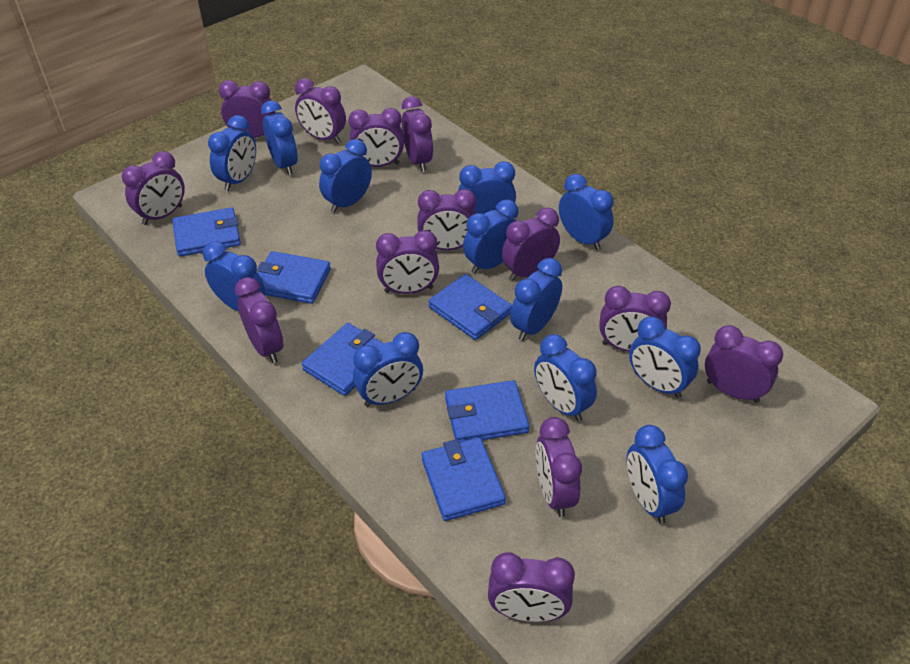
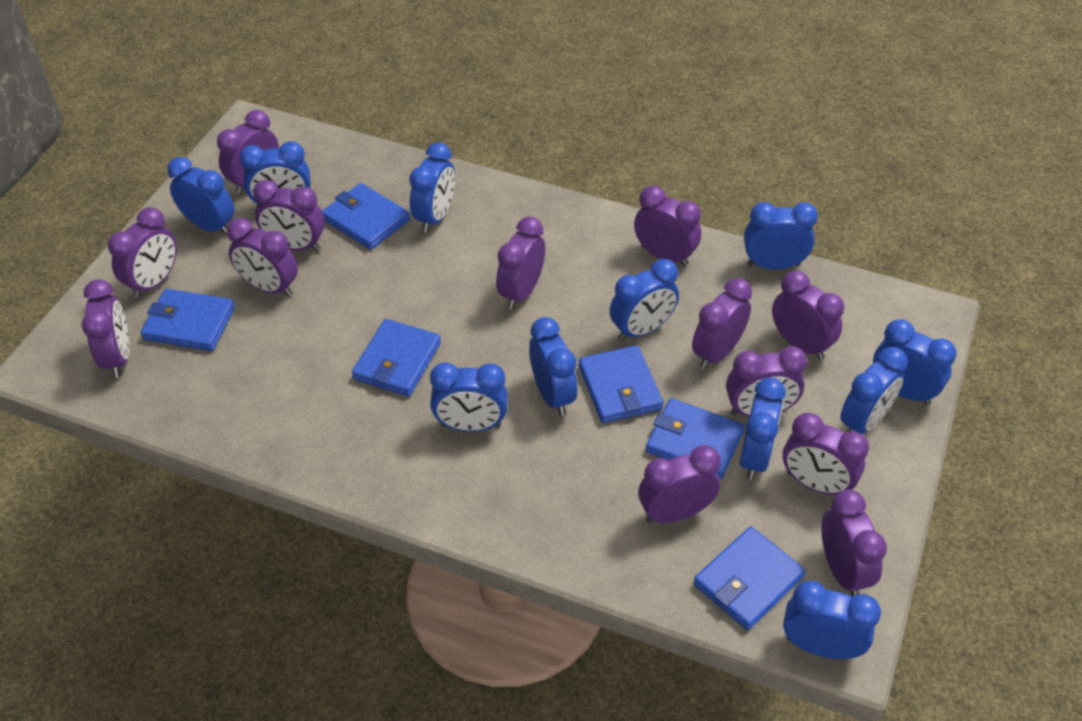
blue clock: [203,242,265,312] [208,115,256,191] [261,101,298,175] [319,139,372,213] [353,332,423,407] [458,161,516,214] [463,199,519,274] [510,258,562,341] [534,334,597,421] [559,174,614,250] [627,425,688,524] [629,317,701,398] = 12 -> [167,157,235,236] [239,141,311,206] [409,142,455,233] [430,363,508,432] [529,317,578,416] [610,259,679,341] [740,377,786,480] [744,202,818,270] [783,581,881,659] [840,347,908,434] [873,319,957,405] = 11

